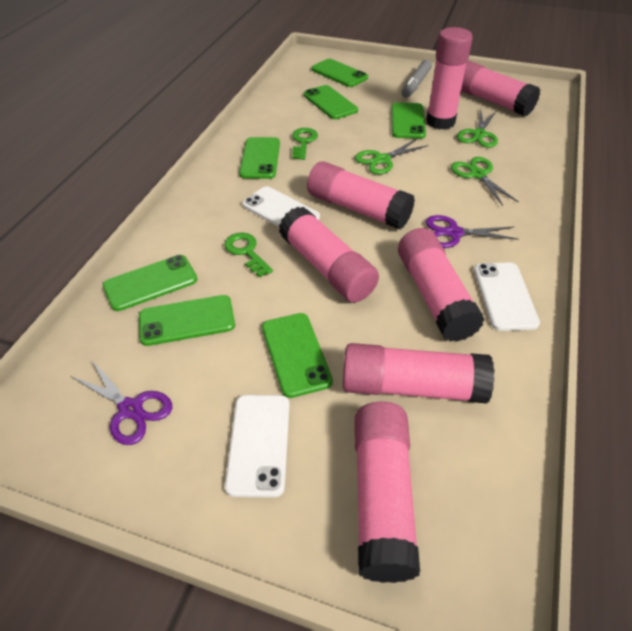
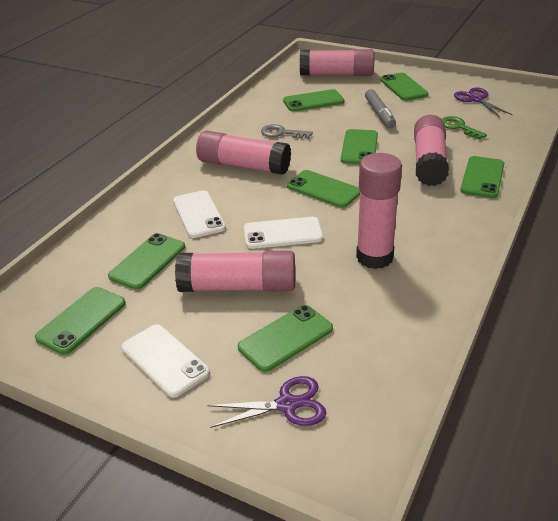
green key: [224,232,273,277] [292,128,318,160] = 2 -> [442,116,487,140] = 1
green phone: [103,255,197,311] [139,295,235,346] [239,137,280,179] [262,313,333,398] [304,85,358,119] [311,59,368,87] [391,102,426,139] = 7 -> [35,287,126,355] [108,233,185,290] [238,305,333,372] [283,89,344,112] [287,170,360,208] [341,129,378,164] [380,73,428,101] [460,156,504,198] = 8
green scissors: [355,139,428,174] [451,157,519,206] [457,109,498,148] = 3 -> none = 0
grey key: none = 0 -> [261,124,313,139] = 1
pink glue stick: [279,207,379,303] [307,161,415,230] [343,343,494,403] [354,402,420,583] [398,228,485,342] [426,27,473,130] [461,60,540,116] = 7 -> [175,250,295,292] [196,131,291,175] [300,49,374,76] [356,153,402,269] [414,115,449,186] = 5

